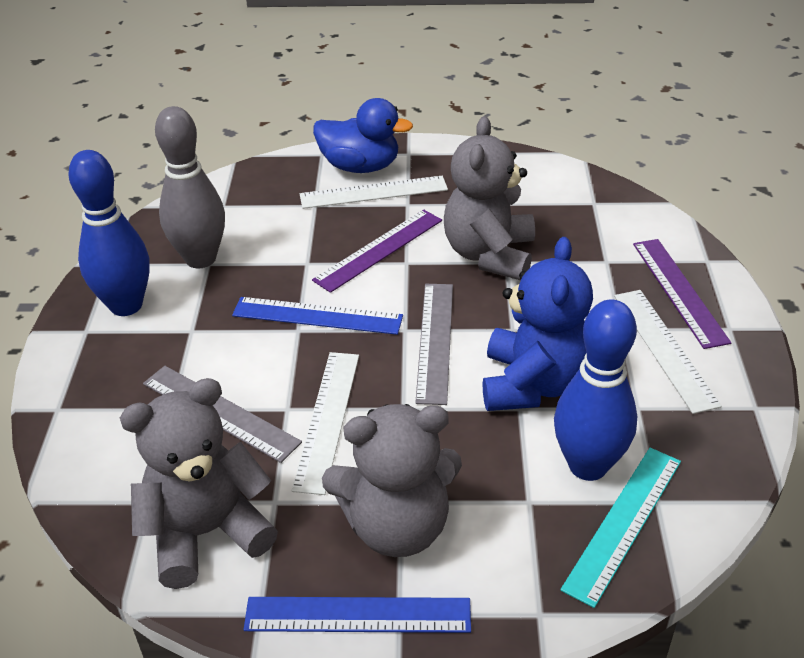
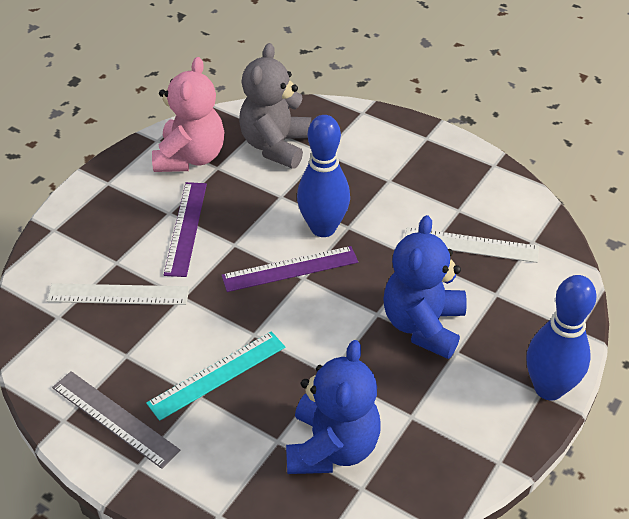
blue duck: [313,98,413,173] = 1 -> none = 0
blue ruler: [232,297,403,335] [244,597,471,633] = 2 -> none = 0
blue teddy bear: [483,237,593,411] = 1 -> [286,340,381,474] [383,215,467,359] = 2
grey bowling pin: [155,106,225,268] = 1 -> none = 0
grey ruler: [143,366,302,463] [415,284,453,405] = 2 -> [52,371,180,469] = 1
grey teddy bear: [120,378,278,589] [322,404,462,557] [444,116,535,280] = 3 -> [239,43,311,169] = 1
pink teddy bear: none = 0 -> [152,57,224,172] = 1
white ruler: [292,352,359,495] [300,176,448,209] [614,290,722,414] = 3 -> [47,283,189,305] [405,227,539,263] = 2

